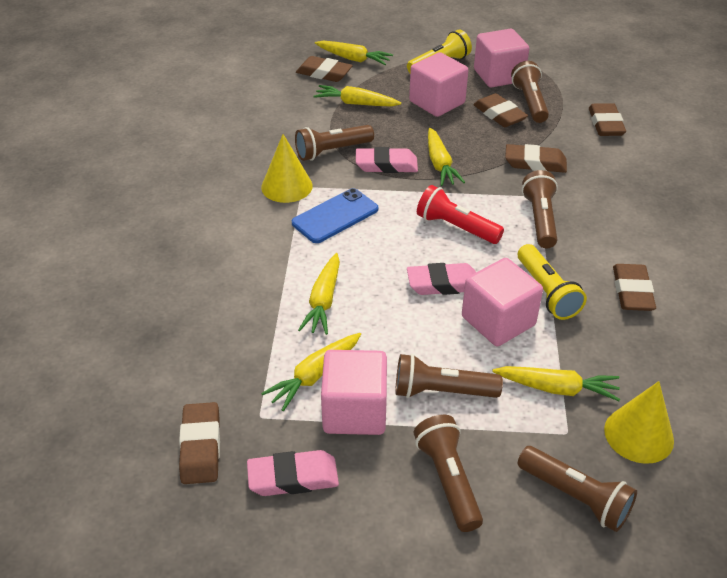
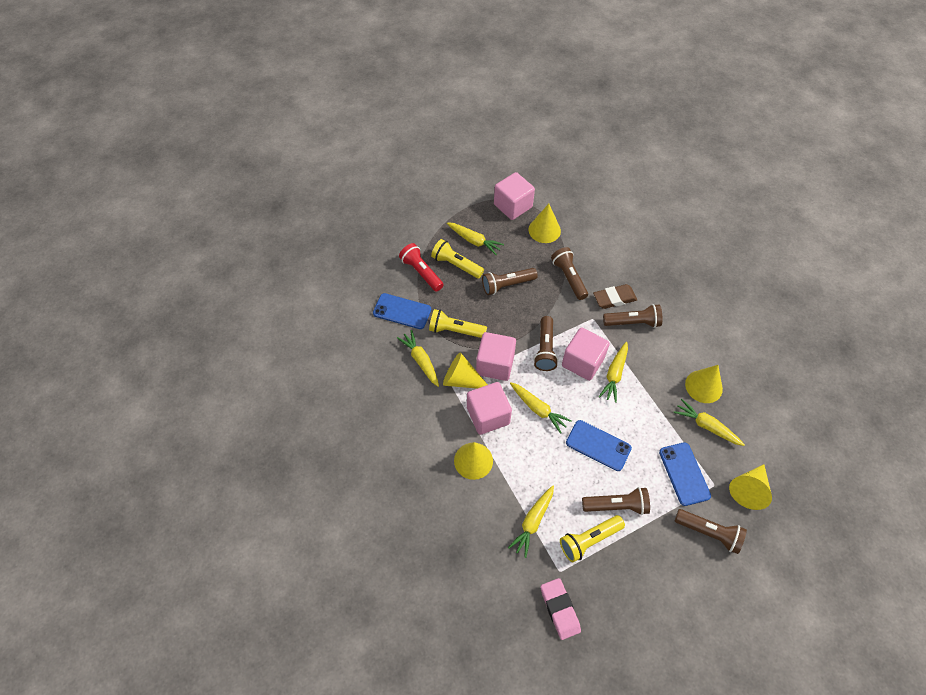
blue phone: [292,188,378,243] = 1 -> [373,293,431,329] [566,420,632,471] [659,442,711,506] = 3
brown eraser: [179,402,220,484] [296,56,353,82] [473,93,528,127] [505,144,567,173] [589,103,626,136] [613,264,656,311] = 6 -> [593,284,637,309] = 1
pink eraser: [247,450,339,496] [356,147,418,173] [407,263,476,295] = 3 -> [541,578,581,640] = 1
yellow cone: [261,134,313,203] [604,381,674,464] = 2 -> [443,352,488,389] [454,442,493,480] [529,204,561,243] [685,365,723,403] [729,464,772,510] = 5
yellow flashlight: [407,30,472,73] [518,244,587,320] = 2 -> [429,309,487,338] [431,239,484,278] [560,515,625,562] = 3

